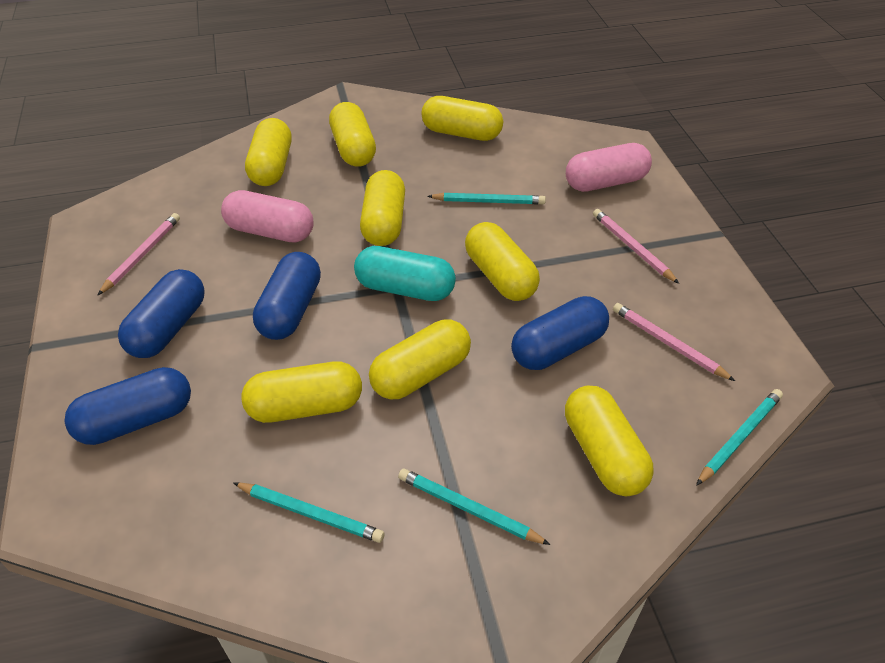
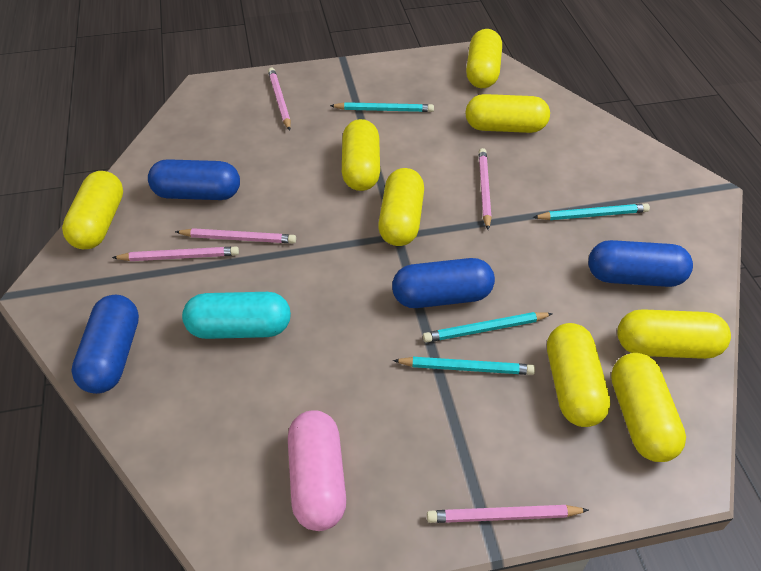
pink capsule: [221,190,314,243] [566,143,652,192] = 2 -> [288,410,346,531] = 1
pink pencil: [98,213,180,295] [593,209,679,284] [613,303,735,381] = 3 -> [112,246,239,261] [175,228,296,243] [268,68,291,131] [427,505,589,523] [479,148,492,230] = 5

